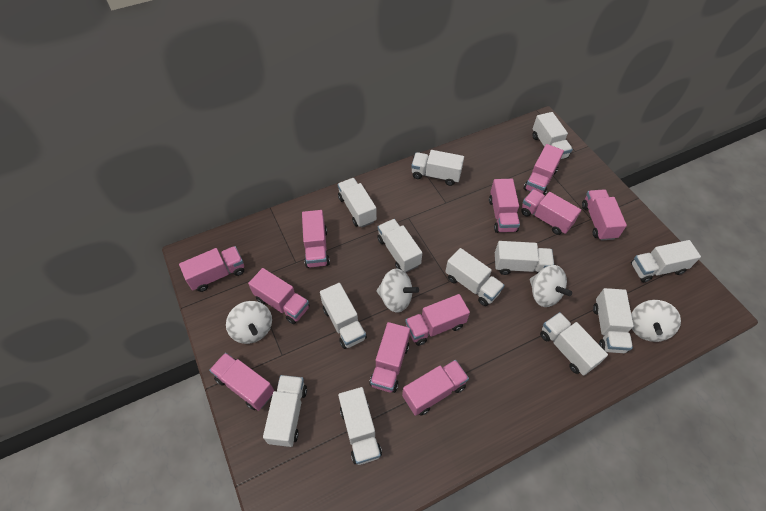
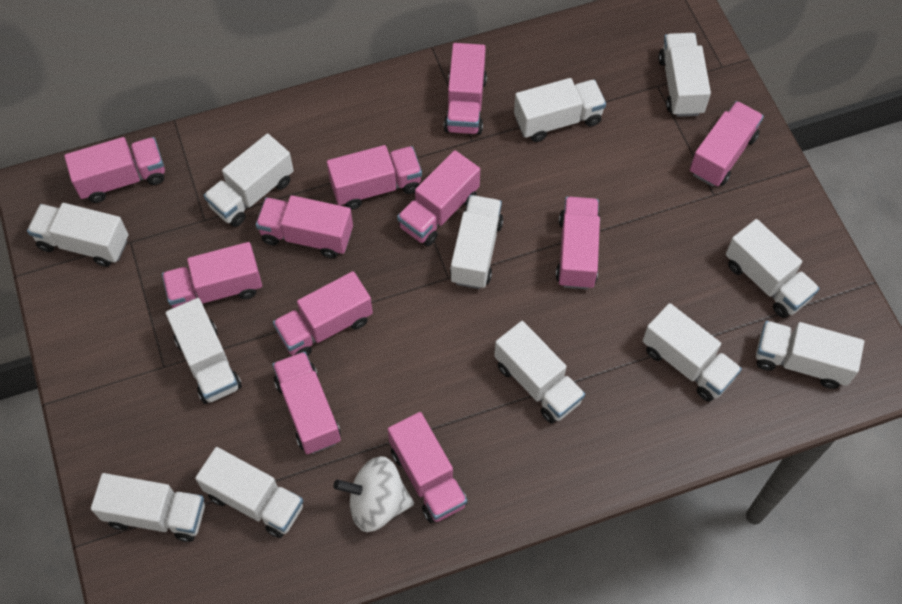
white spinning top: [226,301,272,344] [376,268,419,313] [530,265,572,307] [631,300,681,342] = 4 -> [333,456,414,532] = 1

